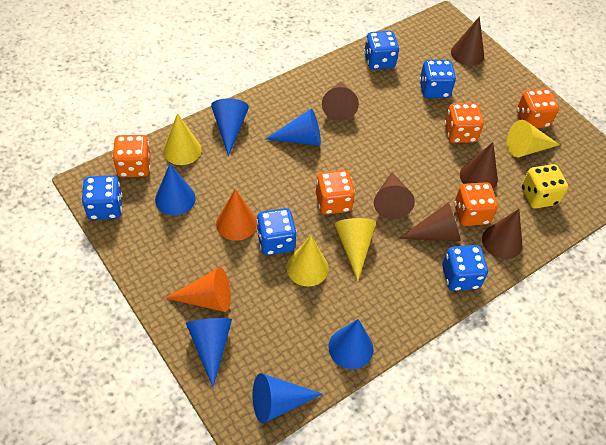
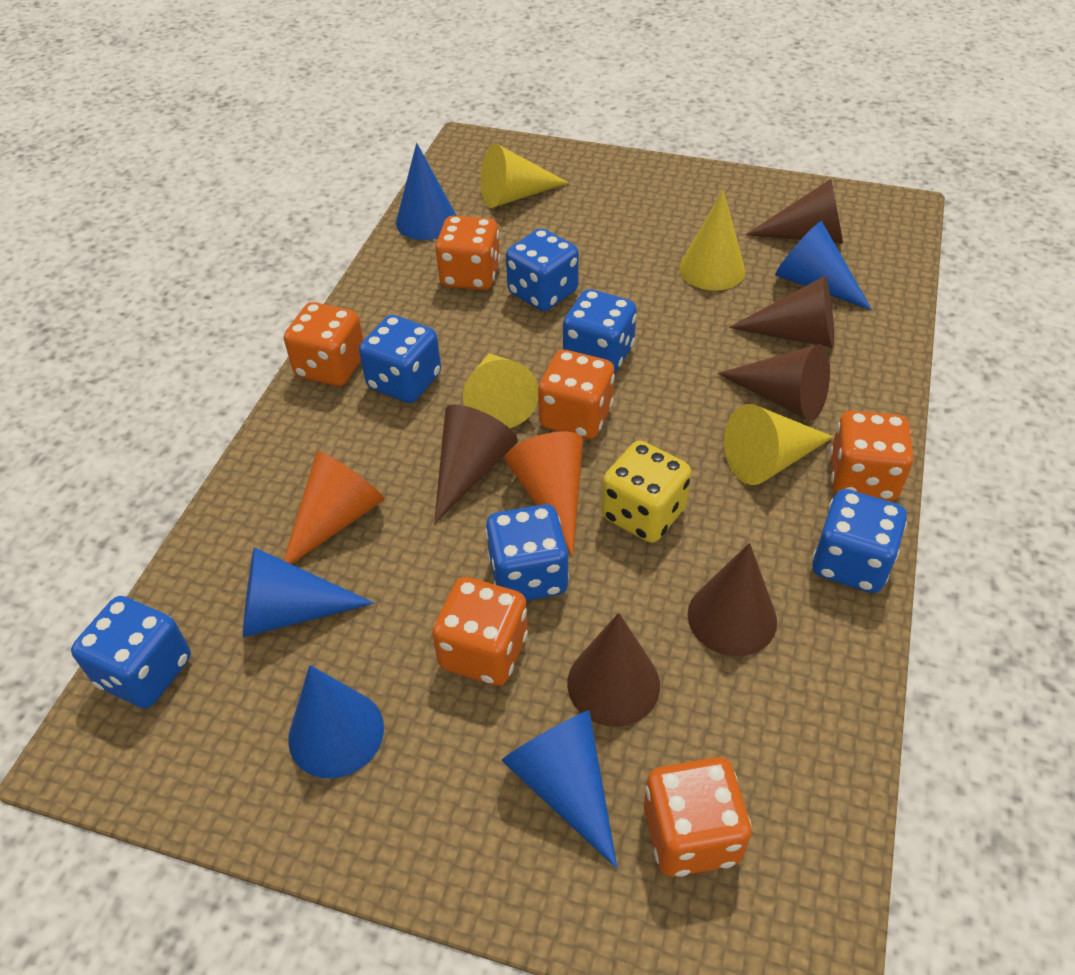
blue cone: [155,164,196,215] [186,318,232,387] [211,98,249,156] [252,373,322,423] [266,109,321,146] [329,319,373,369] = 6 -> [243,547,375,637] [288,665,384,779] [396,143,456,240] [501,710,617,869] [775,221,872,310] = 5
blue dice: [82,175,122,220] [257,208,297,255] [364,31,399,70] [419,60,456,98] [442,245,488,291] = 5 -> [71,596,191,708] [359,315,441,403] [485,504,569,601] [506,228,579,311] [563,289,637,373] [812,489,907,593] = 6
orange dice: [112,135,151,177] [316,170,355,214] [444,103,484,143] [454,182,498,226] [517,89,559,128] = 5 -> [284,302,364,386] [432,577,528,686] [436,216,501,290] [538,350,615,439] [644,757,752,877] [830,410,913,501] = 6

